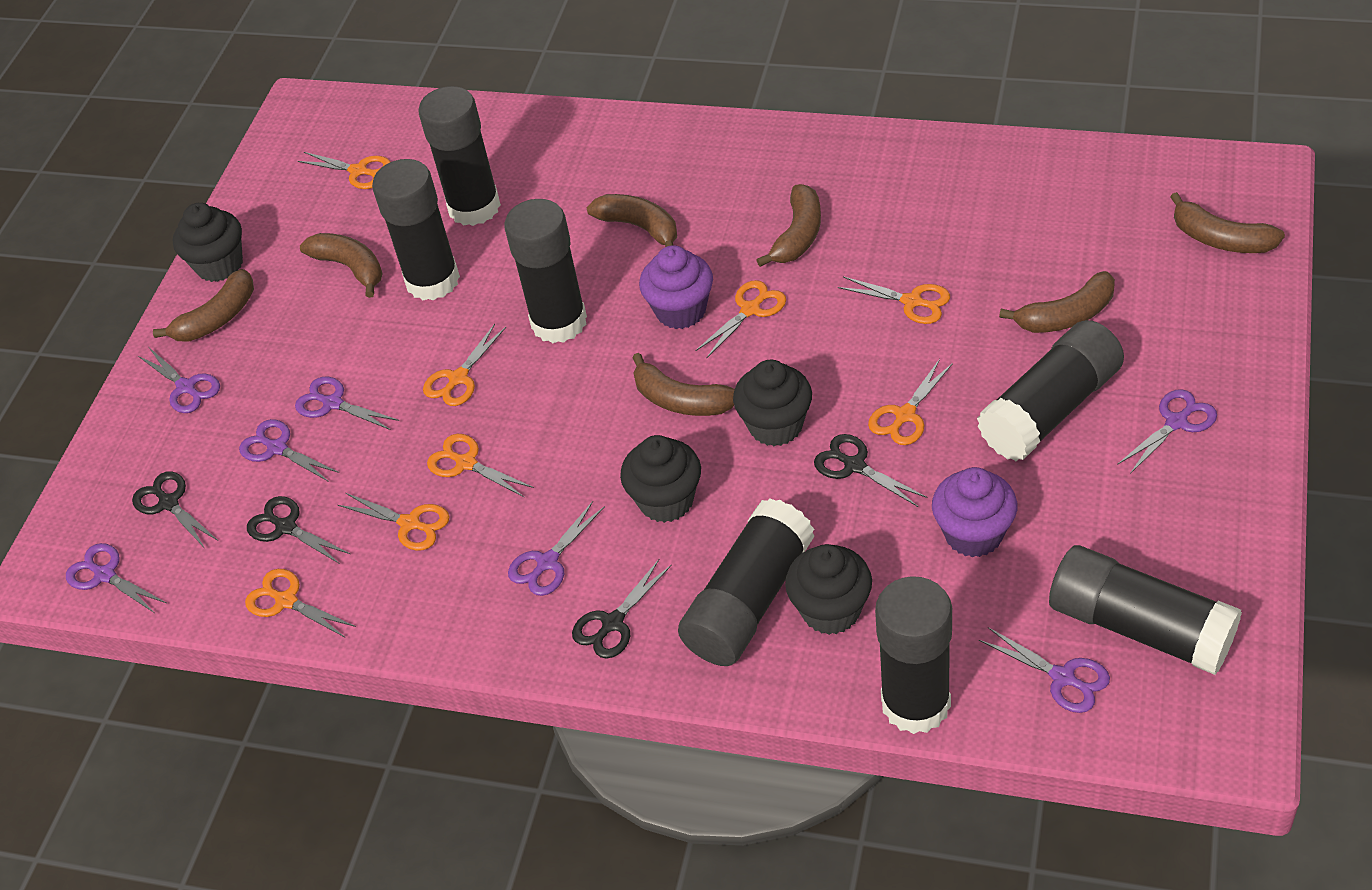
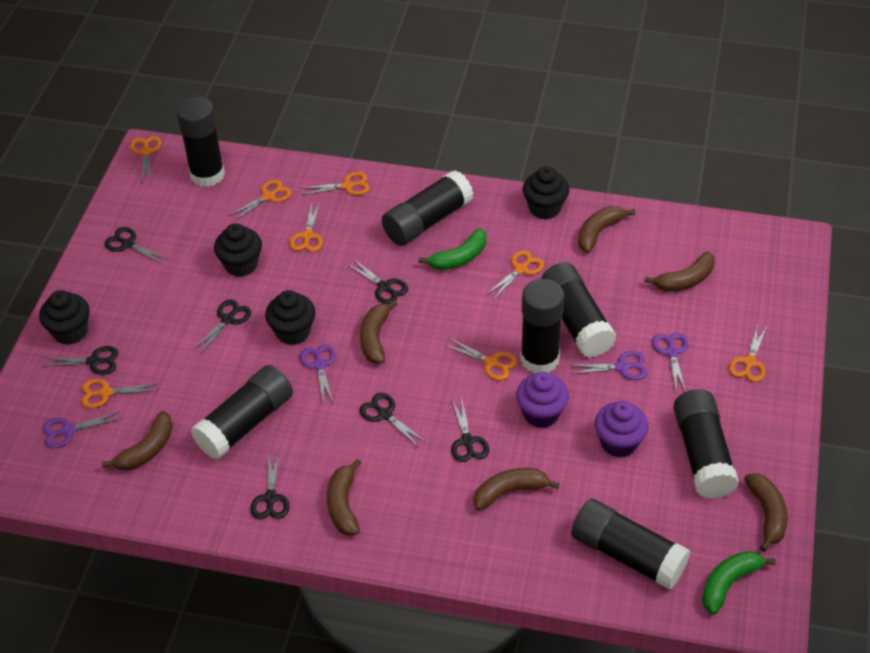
black scissors: [132,471,218,547] [247,496,350,564] [572,559,672,659] [814,434,928,507] = 4 -> [41,346,118,375] [104,227,169,265] [192,299,251,354] [250,451,290,519] [347,258,408,304] [360,393,426,446] [451,400,489,462] = 7
green banana: none = 0 -> [419,228,487,270] [702,551,776,614] = 2
purple scissors: [66,543,166,613] [138,348,220,413] [239,419,339,482] [295,377,399,430] [508,501,605,596] [979,627,1110,713] [1117,389,1217,474] = 7 -> [42,411,123,448] [300,345,336,405] [569,351,648,380] [652,333,688,392] = 4

